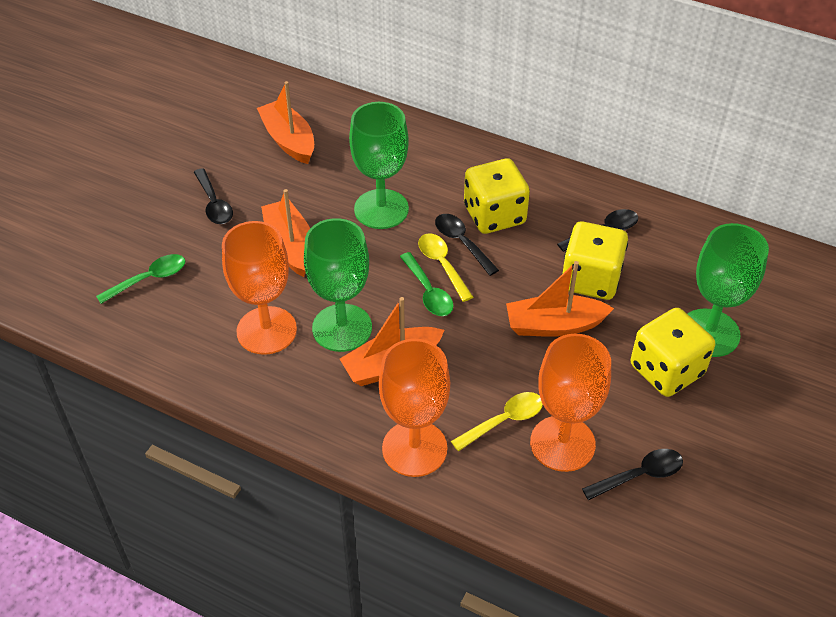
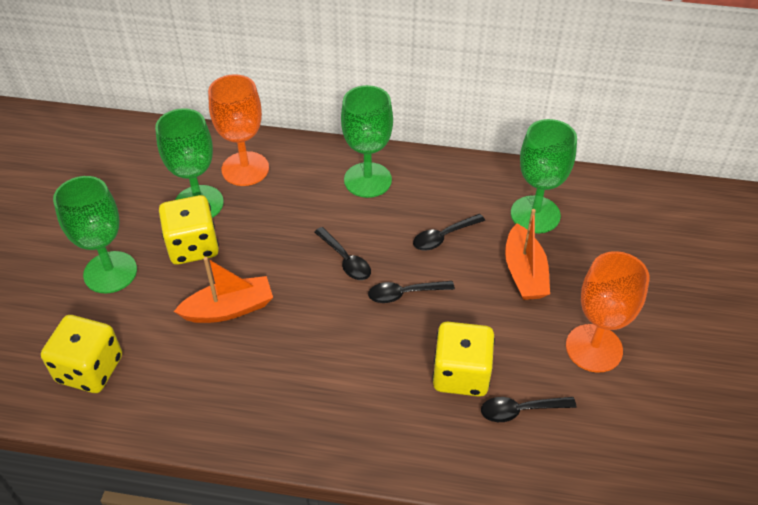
green goblet: [304,218,372,352] [349,102,409,229] [687,223,769,357] = 3 -> [53,176,137,293] [155,108,224,218] [341,85,393,198] [511,119,577,233] = 4
green spoon: [96,254,185,304] [400,252,453,316] = 2 -> none = 0
orange boat: [257,81,314,164] [261,189,310,277] [340,297,444,386] [506,261,614,337] = 4 -> [174,257,273,323] [505,209,550,300] = 2
orange goblet: [222,221,297,355] [379,339,450,477] [530,334,611,472] = 3 -> [208,74,269,186] [566,251,650,372] = 2
yellow spoon: [418,233,473,302] [451,392,543,451] = 2 -> none = 0

